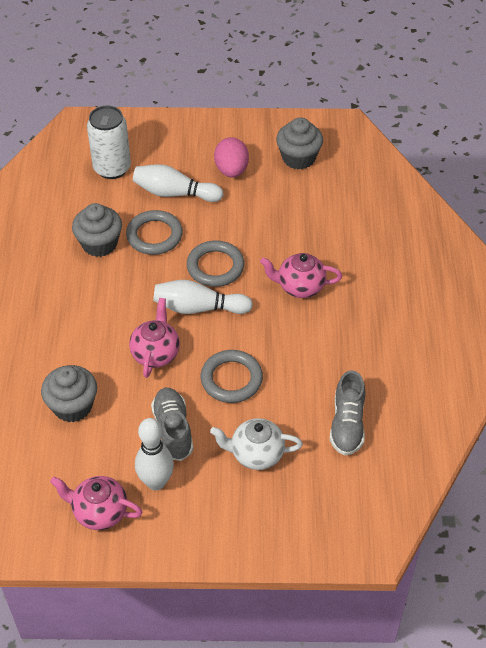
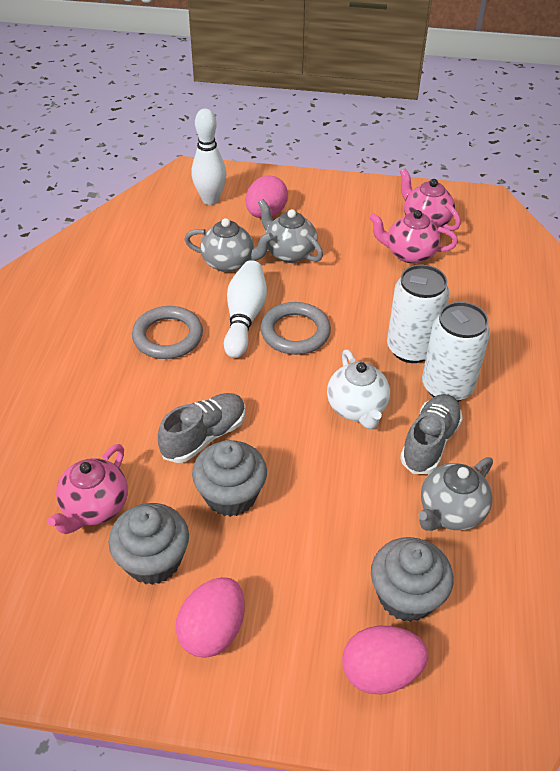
grey ring: [126,210,183,255] [187,241,244,287] [201,350,263,403] = 3 -> [132,306,203,359] [260,302,331,355] = 2
grey teapot: none = 0 -> [184,218,273,272] [258,199,323,263] [418,457,493,531] = 3
pink egg: [214,137,249,177] = 1 -> [175,577,245,658] [246,175,288,218] [342,626,428,694] = 3
white bowling pin: [133,164,223,202] [135,418,174,490] [153,280,253,314] = 3 -> [191,109,227,205] [224,260,267,358] = 2
white can: [87,105,131,179] = 1 -> [387,265,449,363] [422,302,490,402] = 2

